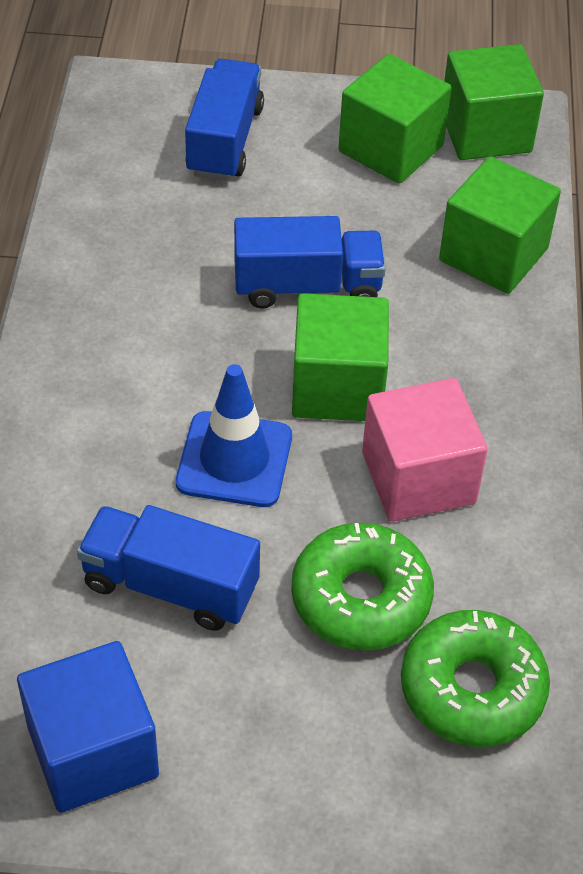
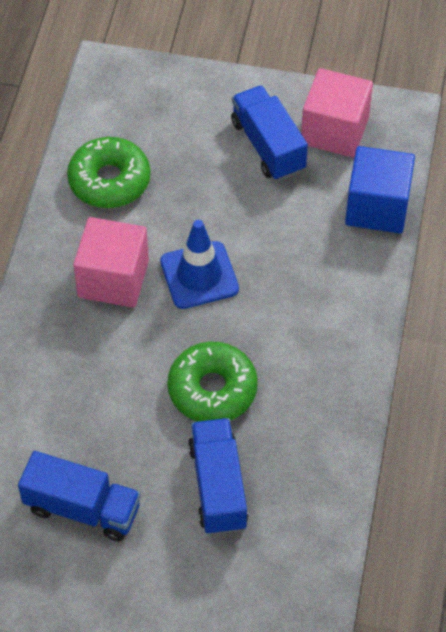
green cube: [292,293,389,421] [339,54,451,184] [439,156,561,294] [444,44,544,160] = 4 -> none = 0
pink cube: [362,378,488,522] = 1 -> [73,217,149,307] [301,68,373,157] = 2

